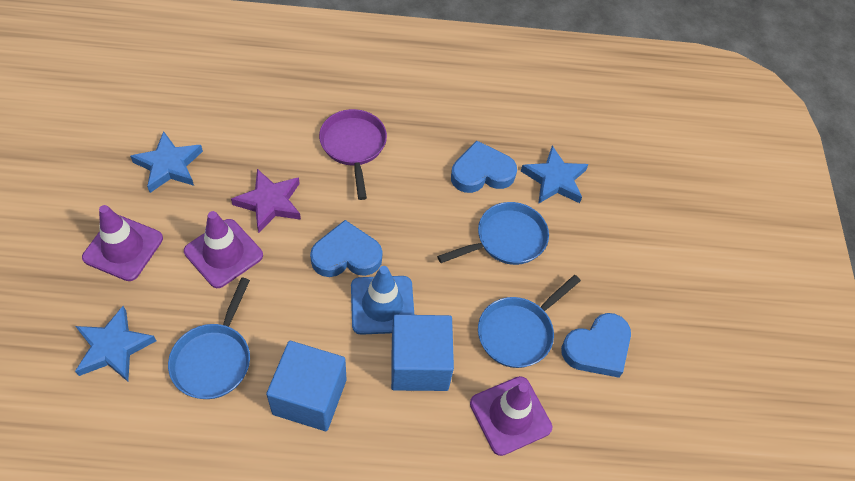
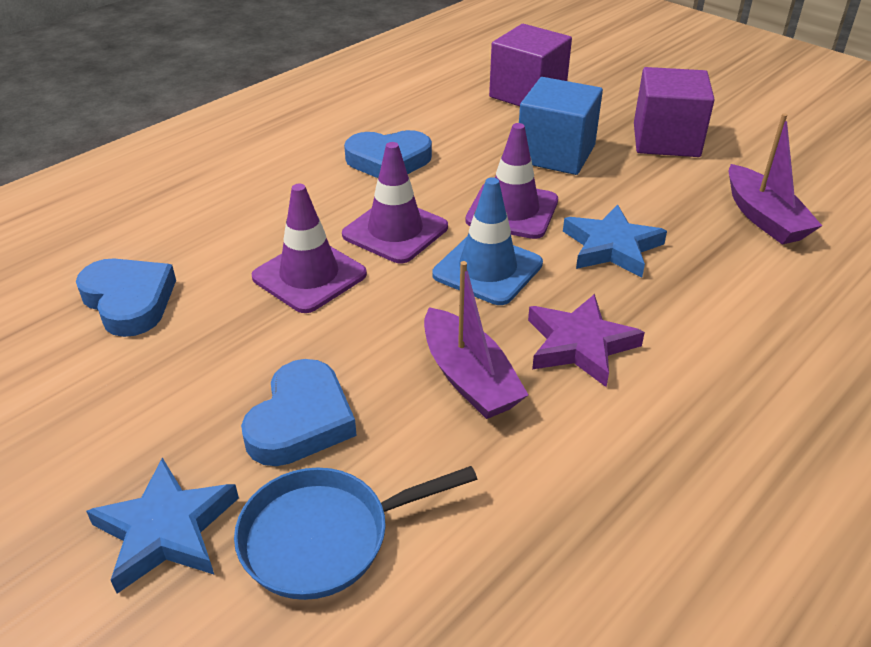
blue cube: [266,341,347,431] [391,315,454,391] = 2 -> [519,77,603,175] = 1
blue pan: [168,278,250,399] [437,202,549,265] [478,275,581,368] = 3 -> [234,466,477,600] = 1
blue star: [75,306,156,382] [130,131,203,193] [521,146,588,204] = 3 -> [86,458,239,593] [563,205,667,278] = 2
purple boat: none = 0 -> [424,261,528,419] [729,113,822,245] = 2
purple cube: none = 0 -> [489,24,572,106] [634,67,715,157] = 2
purple pan: [319,109,387,200] = 1 -> none = 0

